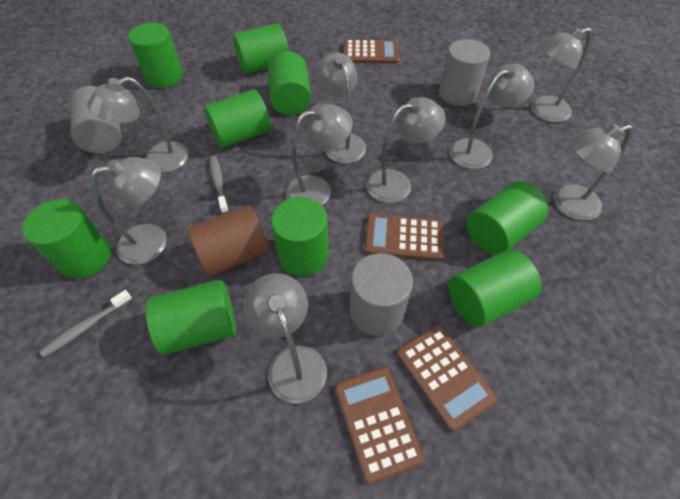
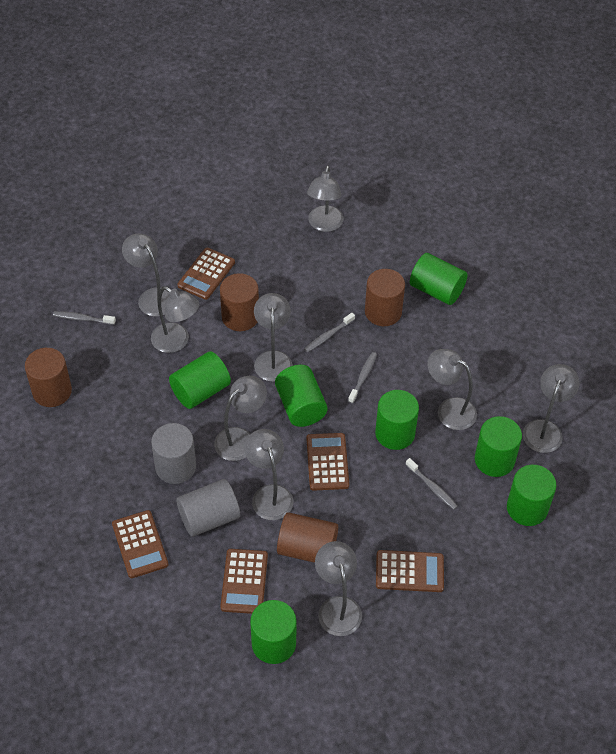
brown calculator: [335,367,425,484] [343,39,399,64] [364,214,444,261] [397,325,498,432] = 4 -> [112,510,168,578] [177,248,235,300] [220,549,268,614] [306,433,349,491] [376,550,444,592] = 5
brown cylinder: [187,205,269,277] = 1 -> [25,348,72,407] [220,273,259,331] [277,512,338,563] [365,269,405,326] = 4
green cylinder: [22,199,111,279] [128,23,183,88] [146,280,236,355] [204,90,271,148] [233,24,289,74] [268,51,311,115] [271,197,329,276] [449,249,541,328] [467,181,548,255] = 9 -> [169,351,231,409] [250,600,297,664] [275,365,328,427] [375,390,419,450] [410,253,467,305] [475,416,522,477] [507,465,556,526] = 7
grey cylinder: [70,86,121,154] [350,253,413,336] [439,39,490,106] = 3 -> [151,423,196,484] [176,479,240,537] = 2
grey toothbrush: [40,290,132,358] [210,156,228,213] = 2 -> [53,311,116,325] [304,313,355,352] [348,352,377,404] [405,458,458,510] = 4

